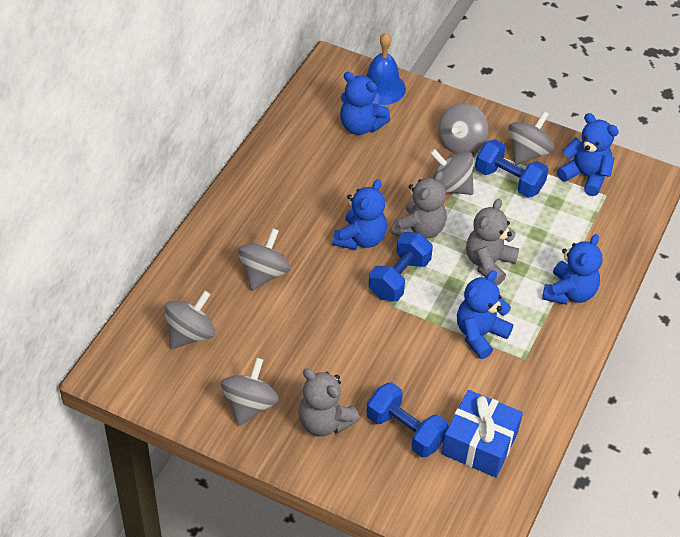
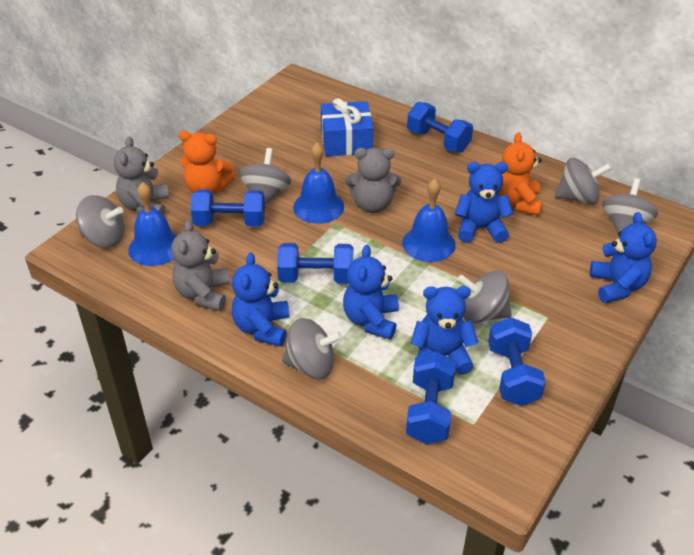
blue bell: [366,32,406,105] = 1 -> [128,182,177,266] [293,143,344,224] [402,179,456,262] = 3
blue dumbbell: [366,382,448,458] [368,232,433,301] [475,139,549,198] = 3 -> [191,189,265,227] [277,243,353,284] [406,351,456,444] [407,102,473,152] [488,317,546,406] = 5
orange teddy bear: none = 0 -> [179,131,235,194] [498,132,542,216] = 2

